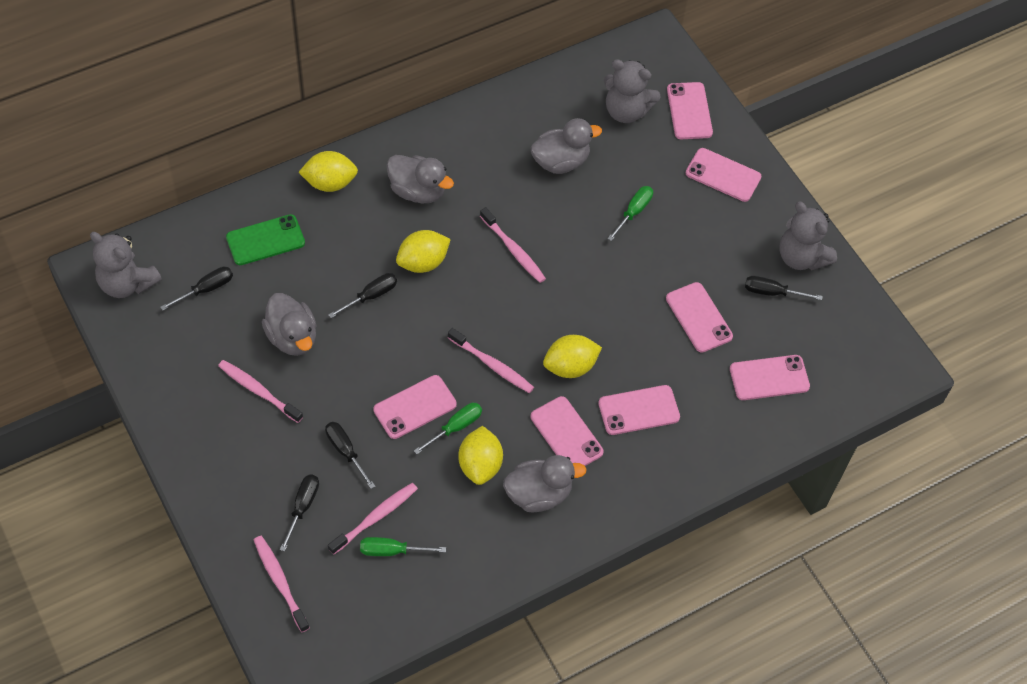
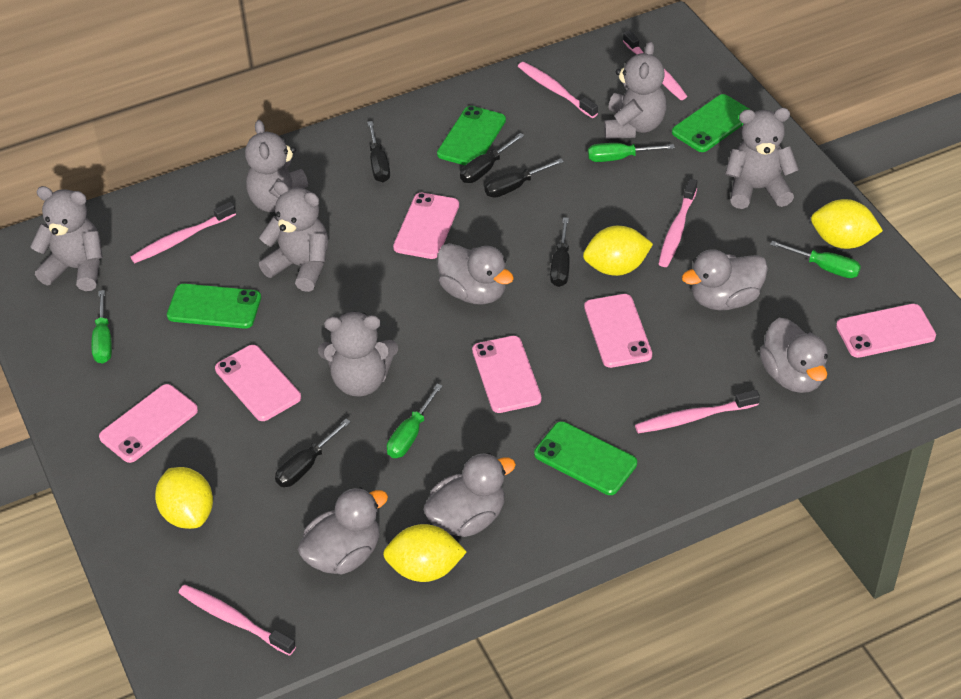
green phone: [226,214,305,265] = 1 -> [167,284,261,329] [437,106,506,165] [534,421,637,495] [672,94,751,152] = 4
green screwdriver: [360,537,446,556] [414,403,482,454] [607,186,653,241] = 3 -> [91,290,112,364] [387,384,443,458] [588,143,675,162] [770,241,861,278] = 4
grey duck: [262,293,317,356] [387,155,454,203] [503,455,586,512] [530,118,602,174] = 4 -> [298,487,388,574] [423,453,516,537] [437,243,514,305] [682,249,768,310] [759,318,828,393] = 5
grey teddy bear: [90,232,162,298] [604,59,661,123] [779,201,837,270] = 3 -> [30,186,103,291] [245,120,308,212] [259,181,328,292] [318,312,398,397] [604,41,666,139] [725,108,799,209] = 6
pink phone: [373,375,457,439] [531,396,604,466] [598,385,680,435] [666,282,733,353] [667,82,713,139] [686,148,761,202] [730,355,810,400] = 7 -> [99,384,198,463] [215,345,301,421] [393,193,459,259] [472,336,542,413] [584,294,652,368] [836,304,936,358] = 6
pink toothbrush: [218,360,303,423] [254,536,310,632] [328,483,418,555] [448,328,534,393] [480,207,546,283] = 5 -> [131,202,236,263] [179,585,296,656] [518,62,598,118] [623,30,687,100] [635,390,760,433] [659,179,697,267] = 6

